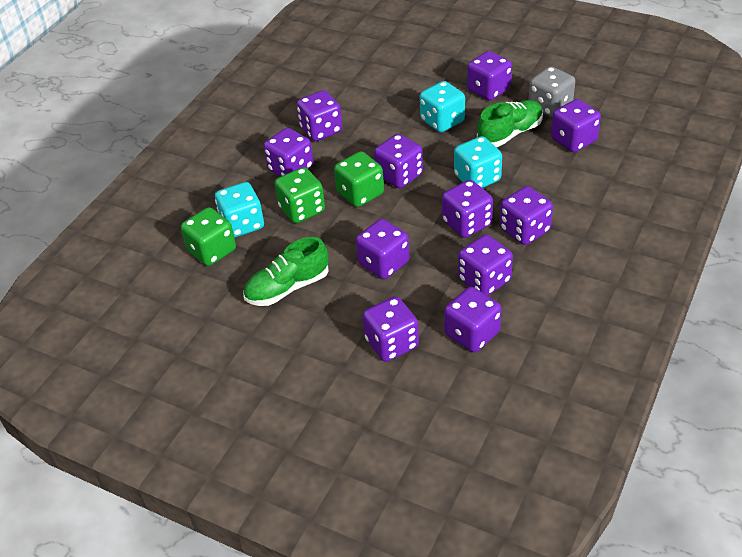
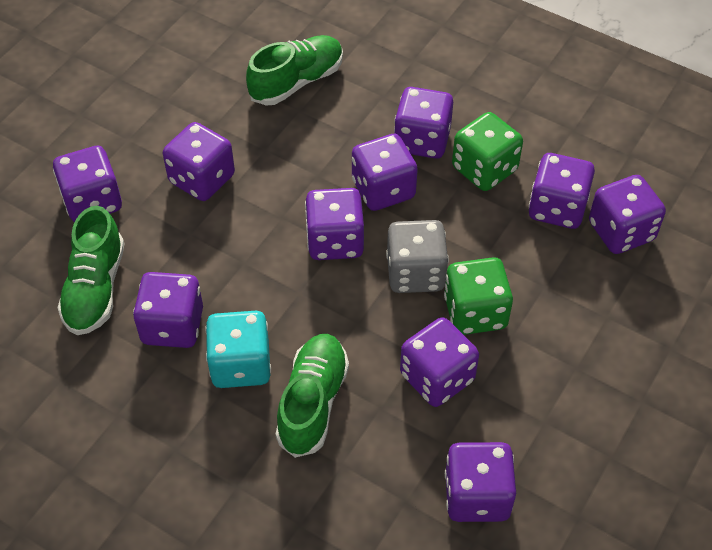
green dice: [181,207,236,266] [275,167,325,223] [334,151,384,207] = 3 -> [444,257,513,335] [452,112,523,191] = 2
green shoe: [243,237,329,306] [477,100,543,147] = 2 -> [57,206,125,335] [246,35,343,105] [276,334,349,458] = 3
purple dice: [264,128,313,177] [297,90,342,141] [356,219,409,279] [362,296,419,362] [374,134,423,188] [442,180,493,238] [444,287,501,352] [458,235,513,296] [467,51,512,101] [500,186,553,245] [551,99,601,152] = 11 -> [53,146,122,222] [133,272,203,348] [163,122,235,201] [305,188,364,260] [352,134,418,211] [394,87,453,159] [400,317,479,407] [445,442,516,522] [529,153,595,229] [589,175,666,254] = 10
turquoise dice: [215,182,264,238] [420,81,465,132] [454,136,502,188] = 3 -> [205,311,271,388] = 1

